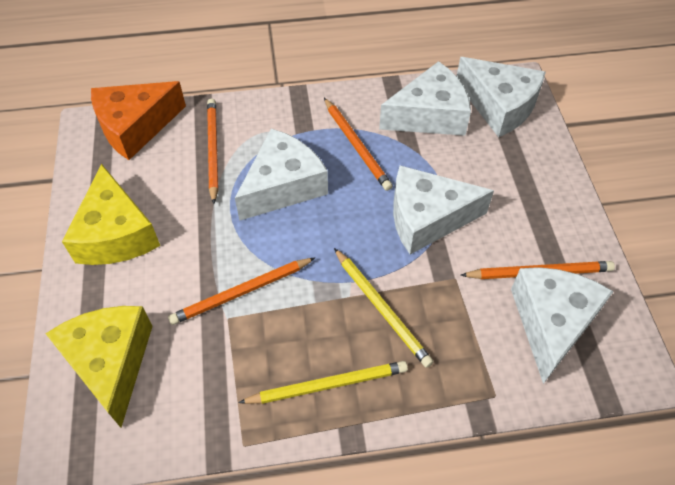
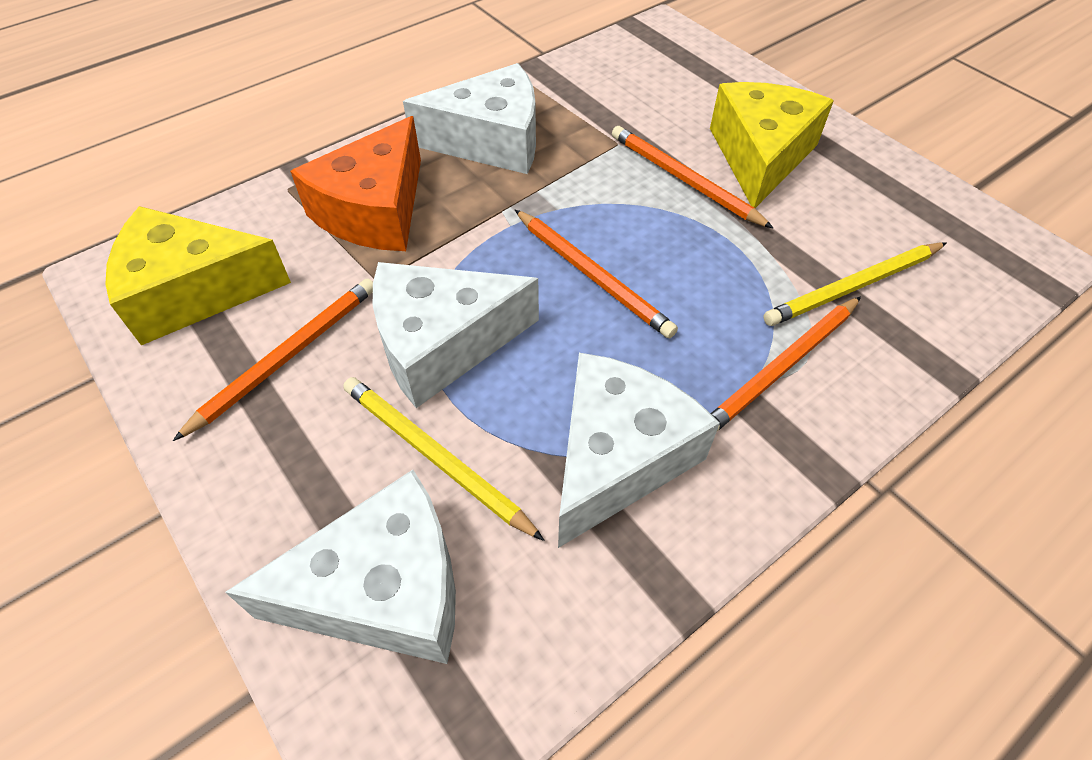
white cheese: [235,129,328,221] [379,61,471,136] [393,165,494,254] [457,57,546,137] [511,267,614,384] = 5 -> [225,470,456,664] [373,262,539,408] [403,63,536,174] [558,353,720,548] = 4

